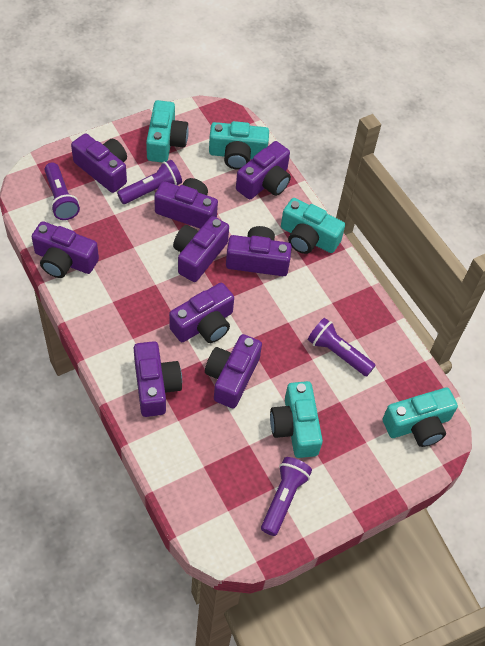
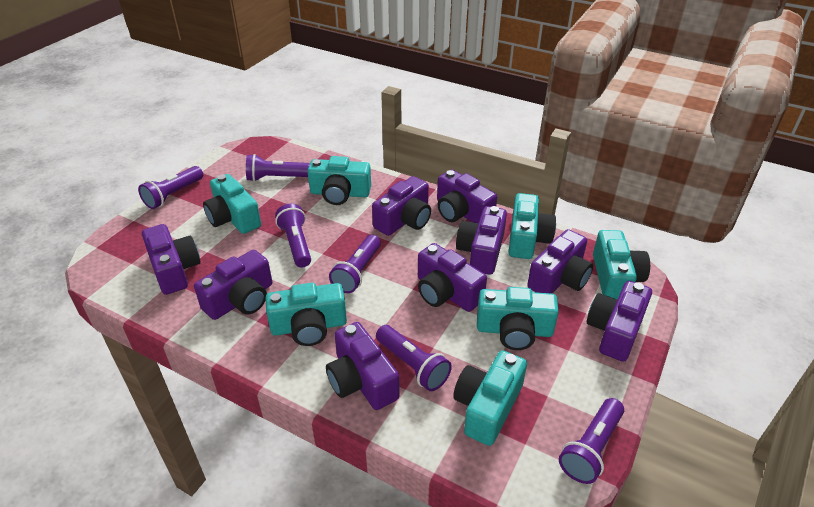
purple flashlight: [44,163,80,220] [117,160,182,204] [261,457,312,536] [308,318,376,376] = 4 -> [138,166,203,209] [246,154,310,182] [275,204,311,268] [329,235,381,293] [376,325,452,391] [559,398,624,484] = 6
turquoise camera: [146,100,189,163] [209,121,269,170] [270,381,323,458] [281,198,345,254] [383,388,458,447] = 5 -> [203,174,261,234] [265,283,347,346] [307,156,371,205] [453,350,527,446] [477,287,559,350] [509,193,556,259] [593,230,650,300] = 7

